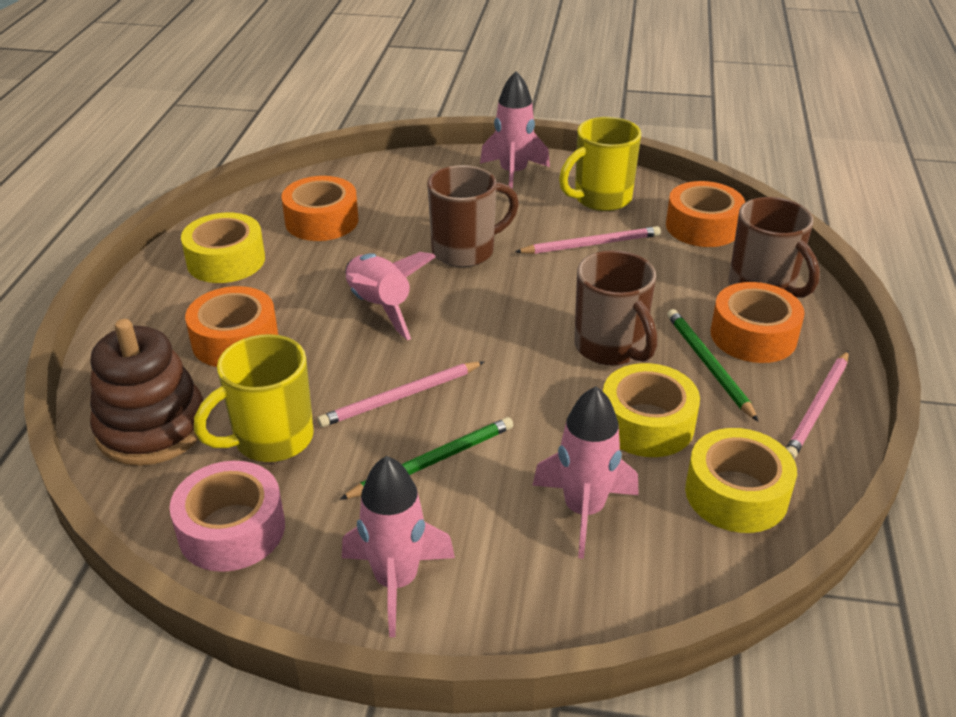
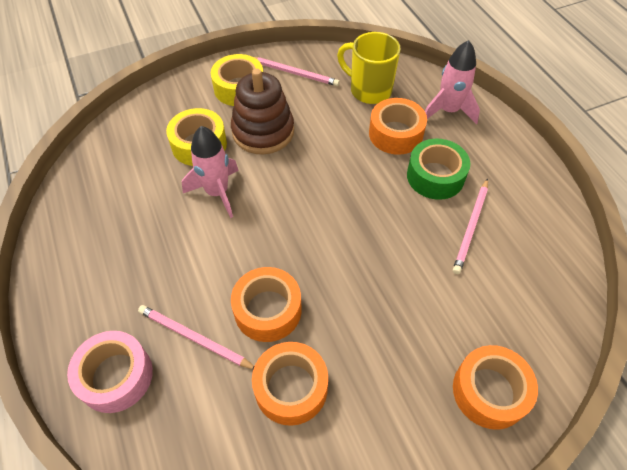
brown mug: [427,165,519,267] [574,250,657,365] [728,197,820,298] = 3 -> none = 0
green pencil: [339,417,513,500] [667,309,758,421] = 2 -> none = 0
green tape: none = 0 -> [407,139,470,200] = 1
pink rocket: [342,456,455,637] [345,252,436,340] [480,71,550,189] [532,386,639,559] = 4 -> [182,126,239,218] [425,40,480,125] = 2
yellow mug: [194,334,314,462] [559,117,641,211] = 2 -> [337,32,401,104] = 1
yellow tape: [181,213,265,283] [603,363,700,457] [685,428,797,533] = 3 -> [166,108,227,166] [211,54,263,106] = 2

